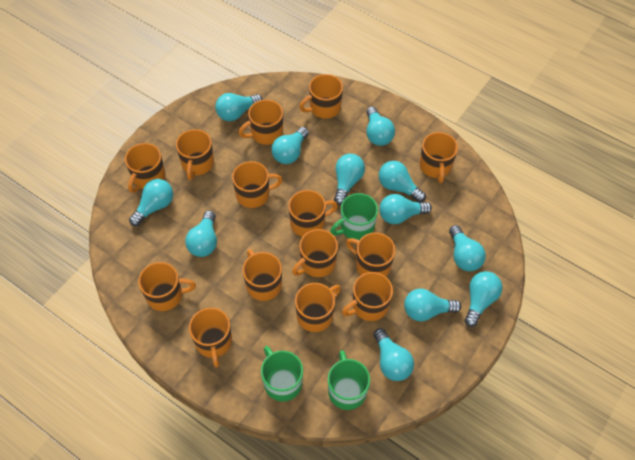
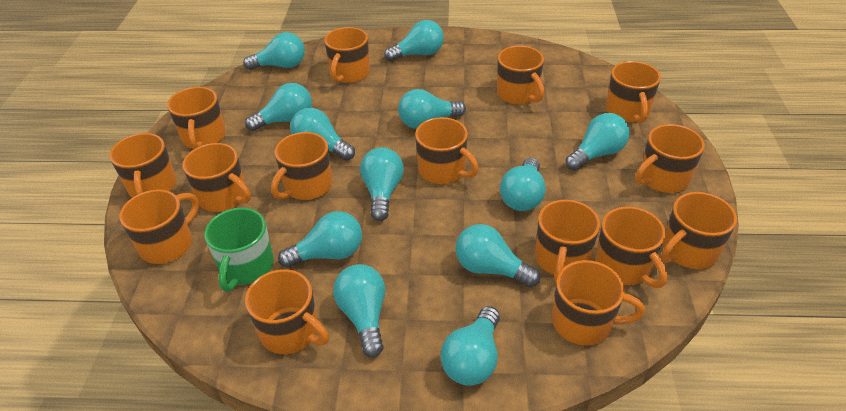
green mug: [261,346,303,402] [328,350,370,410] [330,193,378,240] = 3 -> [204,208,274,292] = 1
orange mug: [125,143,165,193] [138,262,196,311] [176,129,214,180] [189,308,232,368] [232,161,283,208] [239,100,283,145] [242,249,282,301] [288,190,338,237] [292,229,338,277] [295,283,341,332] [299,74,343,119] [342,272,393,321] [346,232,396,276] [419,132,458,183] = 14 -> [110,133,176,198] [119,190,199,264] [167,87,226,149] [182,143,251,212] [245,269,329,354] [271,132,332,200] [324,27,370,83] [415,117,479,184] [497,46,544,104] [535,199,600,282] [552,260,645,345] [595,207,667,288] [606,61,661,123] [635,124,705,193] [661,192,737,269] = 15

